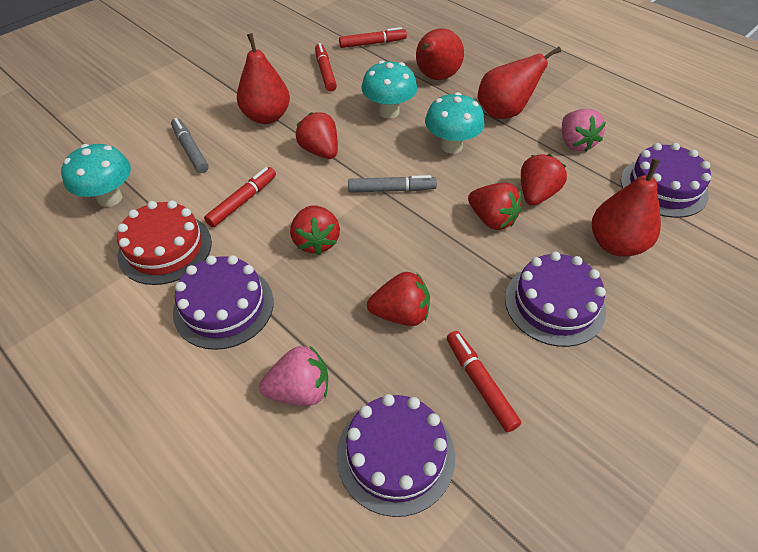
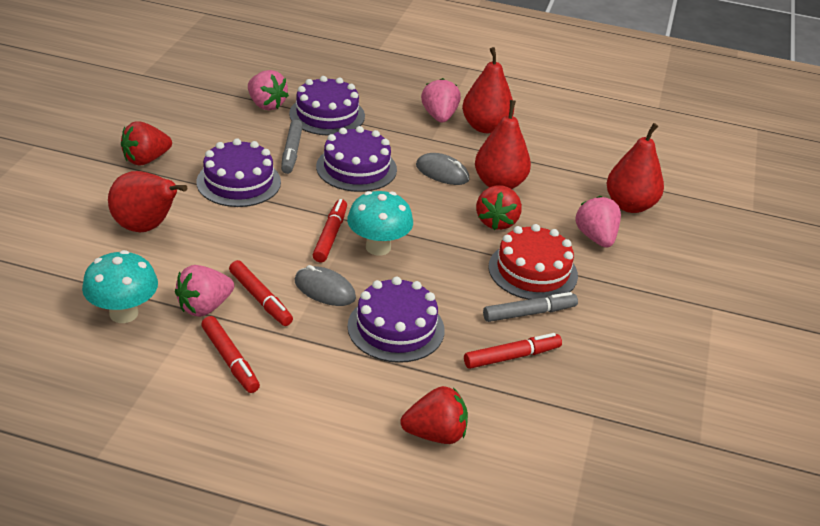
grey mouse: none = 0 -> [295,265,356,306] [416,153,470,185] = 2
pink strawberry: [259,346,328,406] [562,109,606,152] = 2 -> [175,265,234,317] [248,70,289,110] [421,78,461,123] [575,196,621,248] = 4
red strawberry: [290,206,340,255] [296,112,338,159] [367,272,430,326] [468,183,522,230] [521,154,567,206] = 5 -> [121,122,172,165] [401,386,468,444] [476,185,522,230] = 3
turquoise mushroom: [61,144,131,207] [362,61,417,119] [425,92,485,154] = 3 -> [82,250,158,323] [347,191,413,256] = 2

